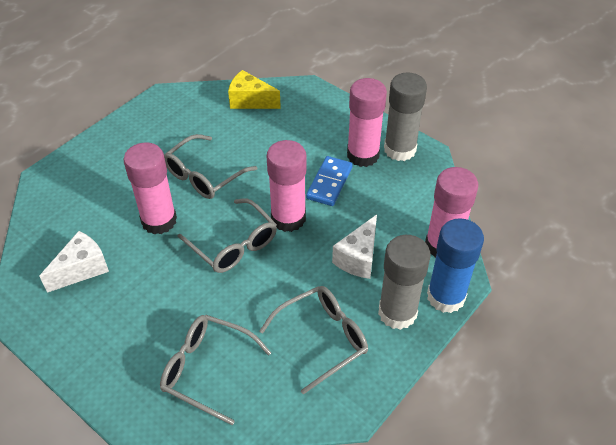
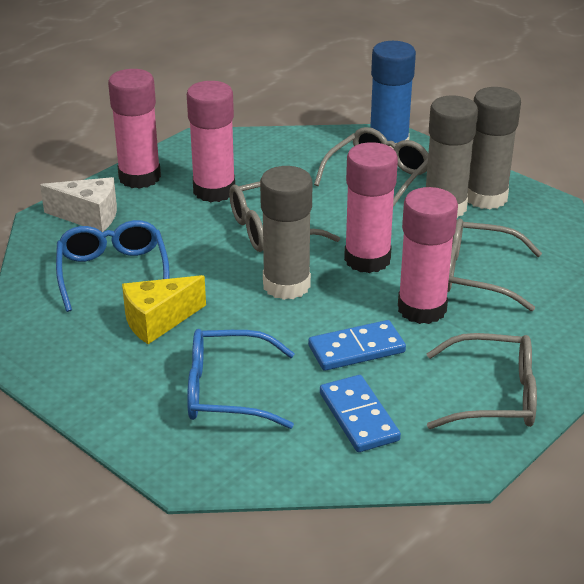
blue domino: [306,156,353,206] = 1 -> [308,320,406,371] [320,375,401,452] = 2
blue glasses: none = 0 -> [56,220,170,312] [187,329,295,429] = 2
grey glue stick: [378,235,431,330] [384,72,427,161] = 2 -> [260,166,312,300] [426,96,478,218] [468,87,521,209] = 3
white cheese: [39,231,109,293] [332,214,377,279] = 2 -> [40,177,117,232] = 1

